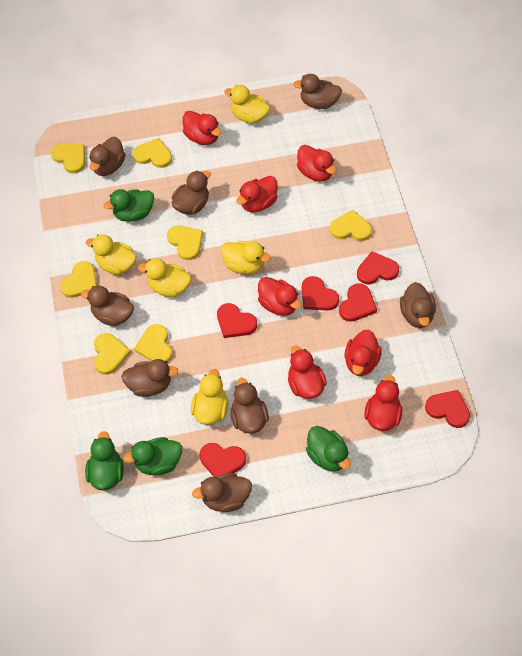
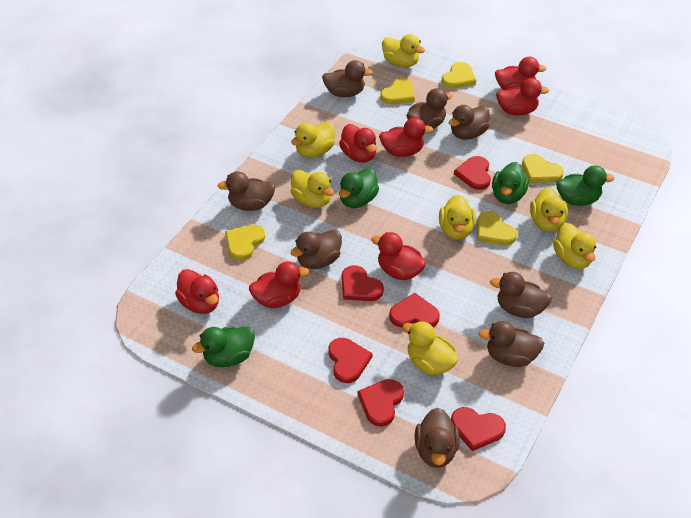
yellow duck: [86,234,137,275] [138,258,191,297] [191,369,228,425] [221,241,271,274] [224,85,270,123] = 5 -> [291,122,335,158] [291,170,334,208] [382,34,425,68] [402,321,458,375] [439,194,476,240] [530,187,568,232] [553,223,596,269] = 7
yellow heart: [51,143,85,173] [60,261,97,298] [94,333,131,375] [132,138,172,168] [134,324,172,362] [167,226,203,260] [330,210,372,241] = 7 -> [225,224,265,261] [380,78,415,104] [442,62,476,88] [477,211,517,245] [522,154,564,183] = 5

